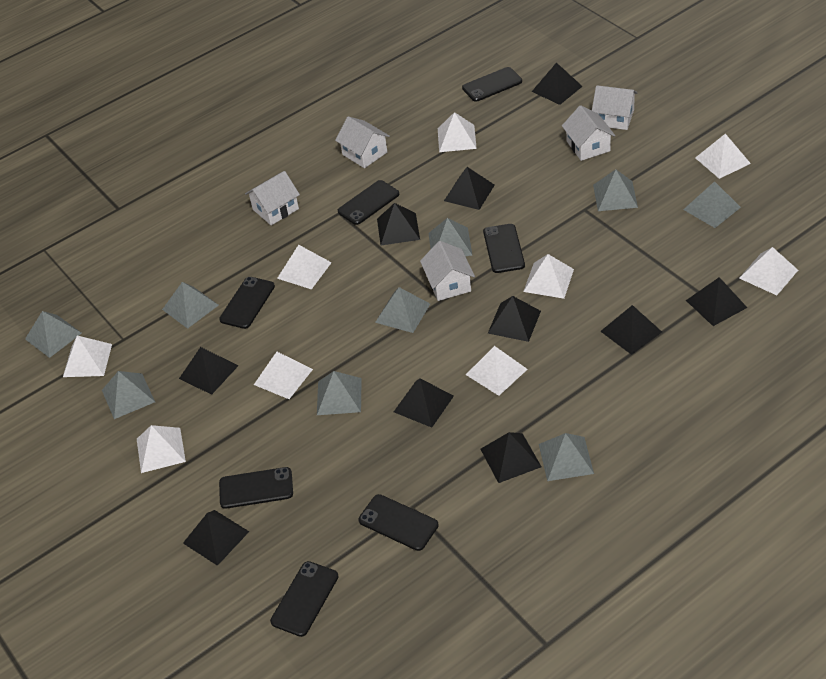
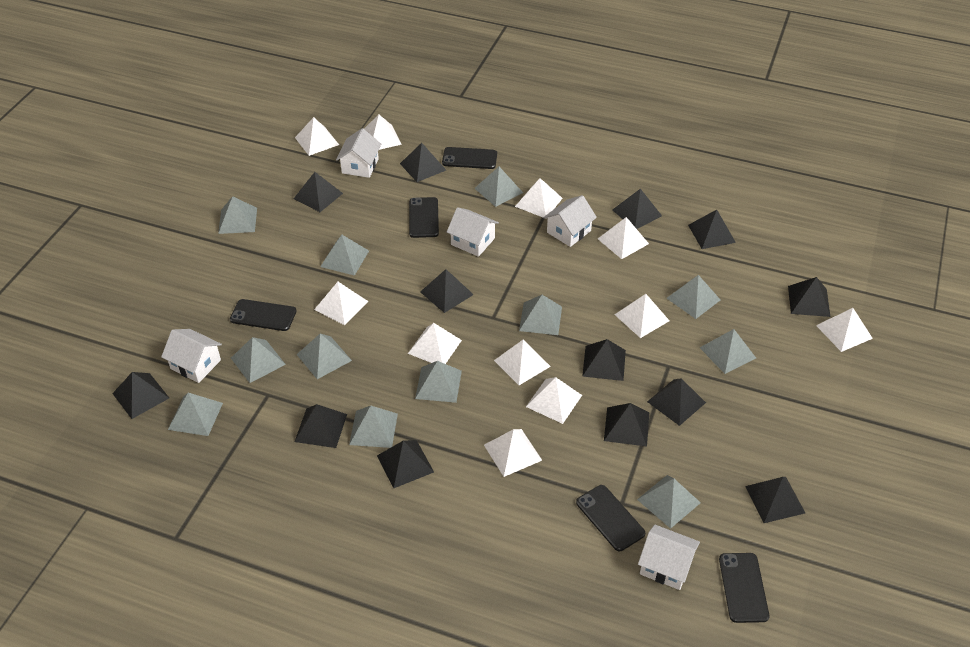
black phone: [219,277,275,329] [219,467,293,509] [270,561,338,637] [338,180,399,225] [358,494,439,551] [462,67,522,102] [483,224,525,273] = 7 -> [230,299,296,331] [409,197,439,238] [442,147,497,169] [576,485,645,551] [719,553,769,623] = 5
black pyramid: [179,347,238,395] [183,510,249,566] [377,203,420,245] [394,378,454,427] [444,167,495,210] [480,432,541,483] [488,296,541,342] [532,62,583,105] [600,305,662,355] [686,277,747,326] = 10 -> [112,372,169,419] [294,172,343,212] [295,404,347,448] [377,440,434,488] [400,143,446,182] [420,269,474,313] [582,339,626,381] [604,403,649,446] [612,189,662,229] [647,378,706,426] [688,210,736,249] [745,477,805,523] [788,277,830,317] = 13
grey pyramid: [25,311,82,358] [102,371,155,419] [162,282,219,329] [317,371,362,415] [375,287,430,333] [428,218,472,256] [539,433,594,481] [593,169,638,211] [683,181,741,228] = 9 -> [168,393,223,436] [218,196,257,234] [231,337,286,383] [296,333,352,379] [320,235,369,276] [349,406,398,448] [415,361,462,403] [474,167,523,207] [519,295,562,335] [637,475,701,529] [667,275,720,319] [700,329,756,374] = 12
white pyramid: [63,335,112,377] [137,425,186,473] [254,352,313,399] [277,245,332,289] [438,112,477,152] [466,346,527,396] [523,254,574,299] [695,134,751,179] [739,247,798,295] = 9 -> [295,117,339,156] [314,282,368,325] [364,114,402,150] [408,323,462,364] [484,429,542,477] [494,340,551,385] [515,178,563,219] [526,377,582,424] [598,217,649,259] [615,294,669,338] [816,308,873,352] = 11

